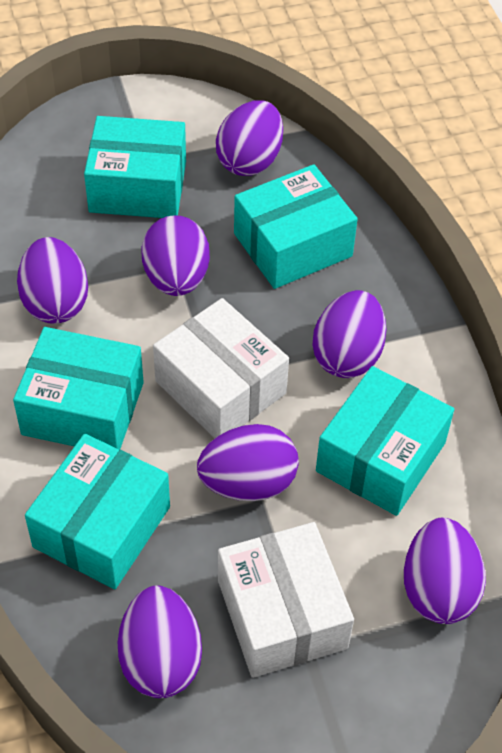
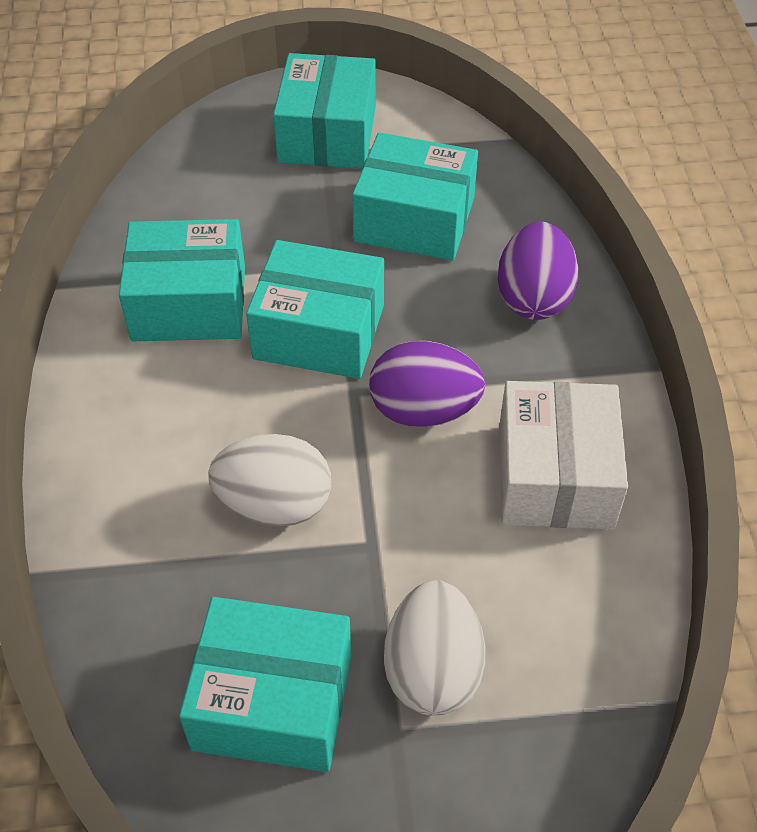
purple egg: [17,237,88,324] [118,586,202,698] [141,215,210,296] [197,424,299,501] [216,100,283,176] [312,290,387,378] [404,518,486,624] = 7 -> [369,341,485,427] [497,222,579,320] = 2
white box: [153,298,289,438] [218,522,354,678] = 2 -> [499,381,628,529] = 1
white egg: none = 0 -> [208,434,331,527] [384,580,486,716] = 2

